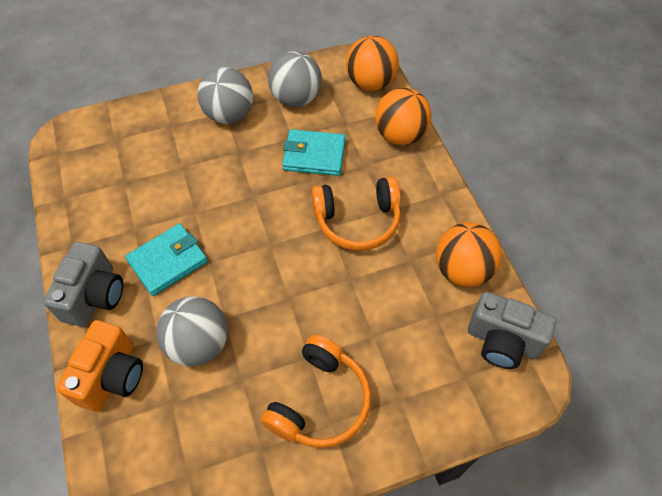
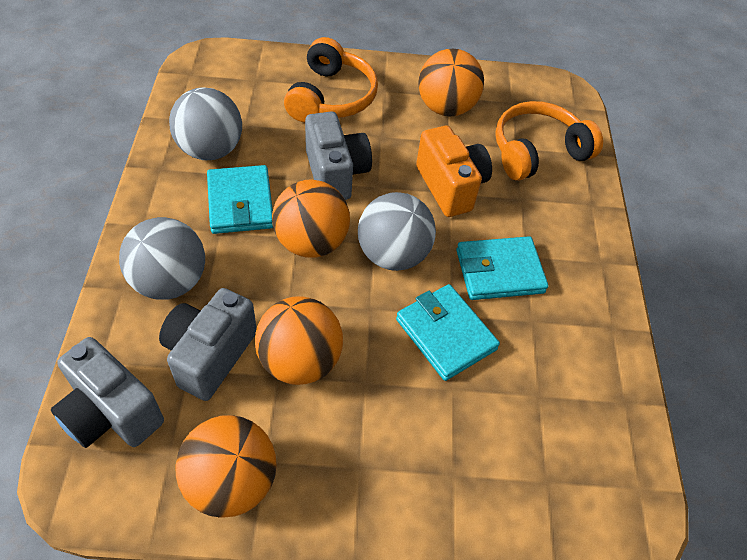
grey camera: [43,242,123,327] [468,292,556,369] = 2 -> [51,337,164,448] [159,288,257,401] [305,112,372,200] = 3
orange ball: [346,35,399,91] [375,88,432,145] [436,222,502,287] = 3 -> [176,415,277,518] [255,296,343,385] [272,180,350,258] [418,49,484,117] = 4
turquoise wallet: [125,223,208,296] [282,129,346,176] = 2 -> [207,165,273,234] [396,284,500,381] [456,236,548,300] = 3

